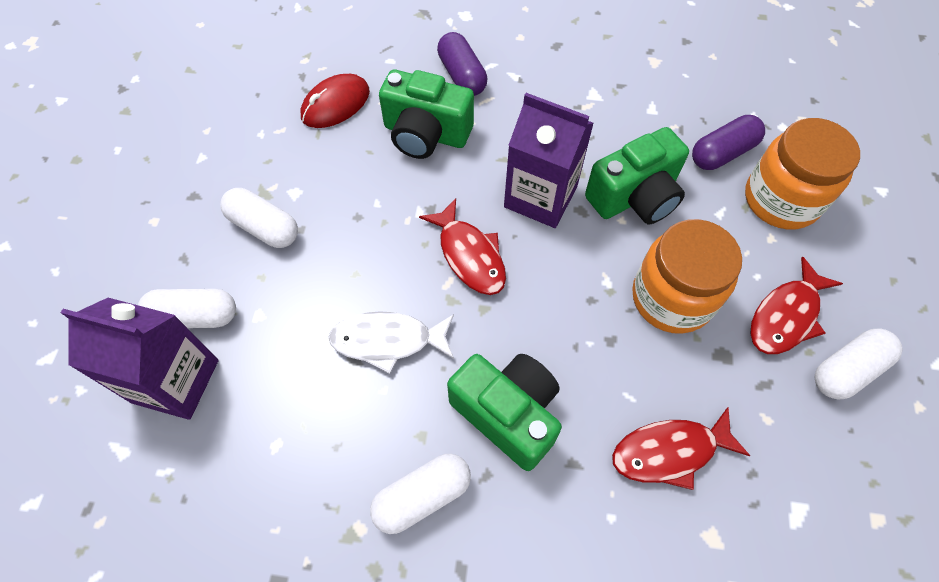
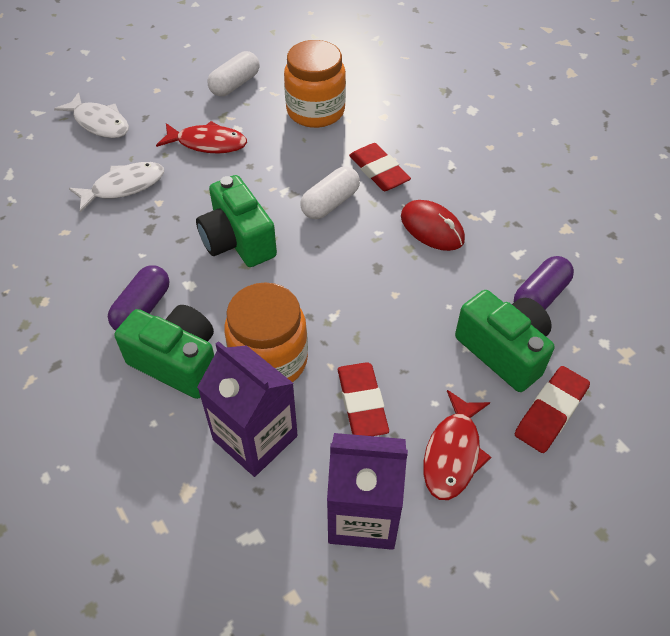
red eraser: none = 0 -> [338,362,389,436] [349,143,411,191] [515,366,590,453] = 3
red fish: [419,198,506,295] [612,407,750,490] [750,256,843,354] = 3 -> [156,121,247,154] [423,390,491,500] = 2
white capsule: [138,289,236,328] [220,188,298,248] [370,454,471,534] [815,329,903,399] = 4 -> [208,51,259,96] [301,166,360,219] = 2
white fish: [329,311,454,374] = 1 -> [54,92,129,138] [69,162,164,212] = 2

